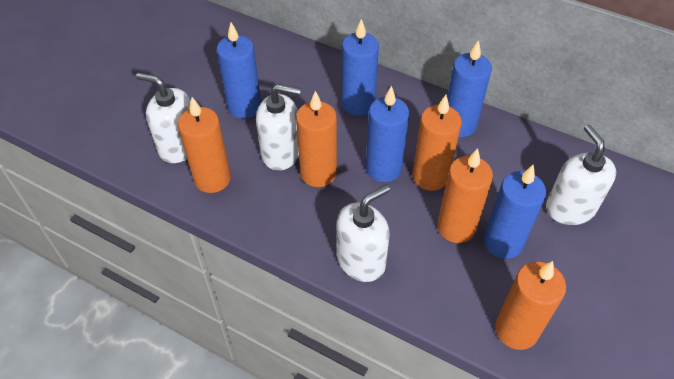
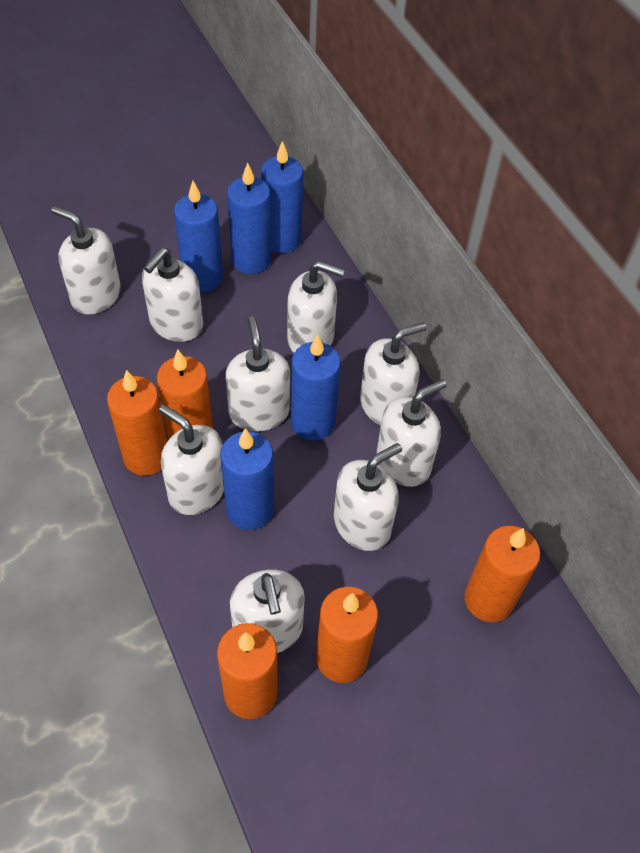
white soap dispenser: [136,72,191,163] [256,84,301,171] [337,185,390,282] [546,125,617,225] = 4 -> [51,206,121,315] [142,248,203,342] [159,405,224,515] [226,316,290,432] [230,569,305,653] [287,261,345,353] [334,443,402,551] [360,322,427,425] [377,379,447,487] = 9

